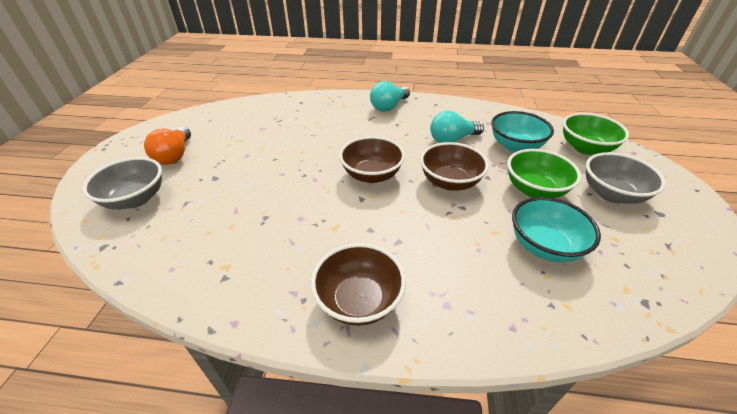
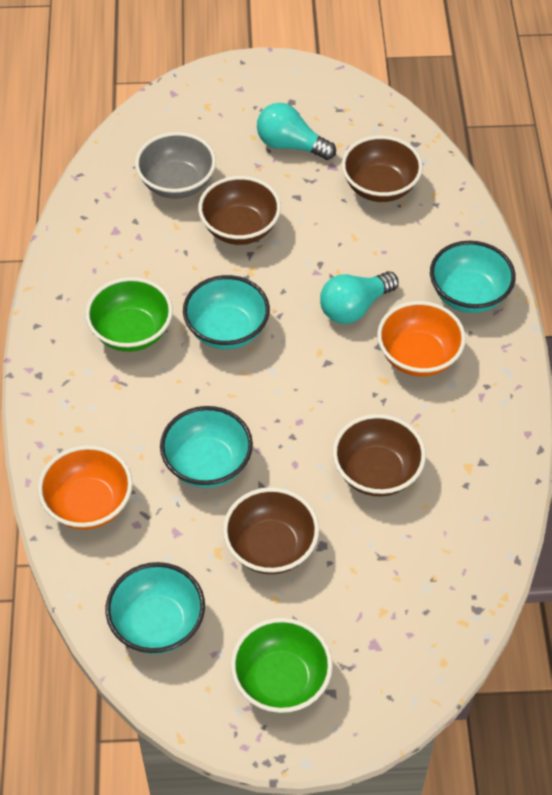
brown bowl: [311,243,406,326] [339,136,405,183] [420,142,489,191] = 3 -> [198,176,281,245] [223,487,319,574] [333,414,426,497] [342,136,423,202] = 4
grey bowl: [82,157,162,209] [586,152,666,204] = 2 -> [135,132,216,199] = 1
orange bowl: none = 0 -> [38,445,133,530] [377,301,466,377] = 2
orange light bulb: [144,127,191,165] = 1 -> none = 0
turquoise bowl: [491,111,554,152] [512,197,601,262] = 2 -> [106,562,205,654] [160,406,253,488] [183,275,270,349] [430,241,516,313] = 4

